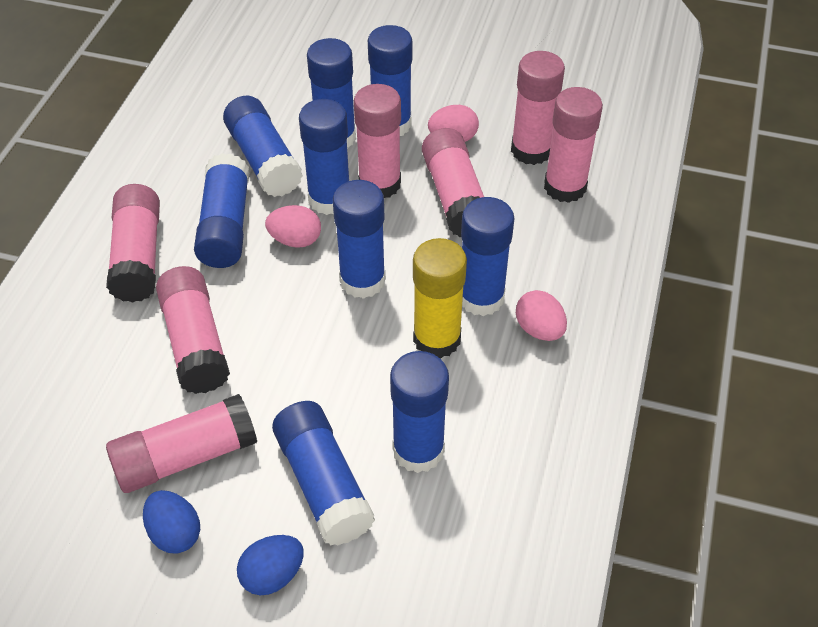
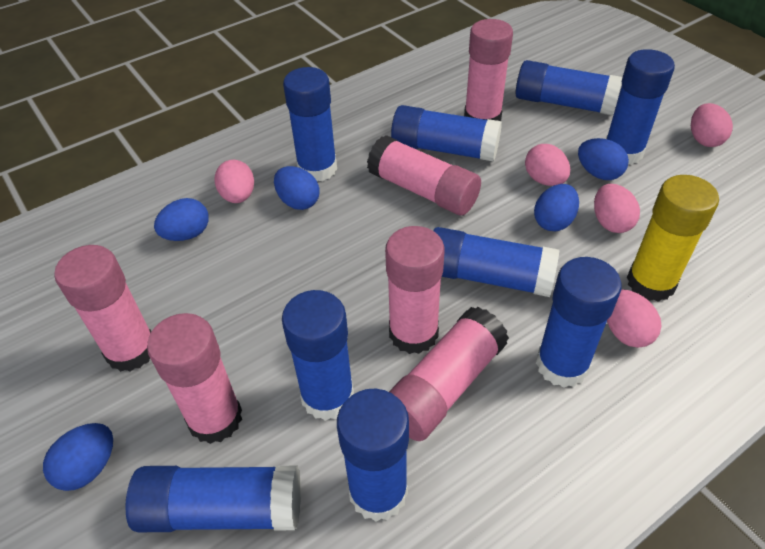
blue egg: [143,490,200,554] [237,535,304,595] = 2 -> [43,423,113,491] [154,198,209,241] [274,166,320,210] [534,184,579,231] [578,138,629,180] = 5
pink egg: [265,205,321,248] [428,105,479,142] [516,290,567,341] = 3 -> [214,160,254,203] [525,144,570,186] [594,184,640,233] [607,289,662,348] [691,103,733,147] = 5
pink glue stick: [106,184,160,303] [106,394,257,493] [156,266,230,394] [354,84,401,198] [422,128,484,237] [511,51,565,165] [544,87,603,203] = 7 -> [54,245,151,372] [147,313,242,444] [367,135,481,215] [385,226,445,354] [389,307,509,441] [464,19,513,121] = 6

